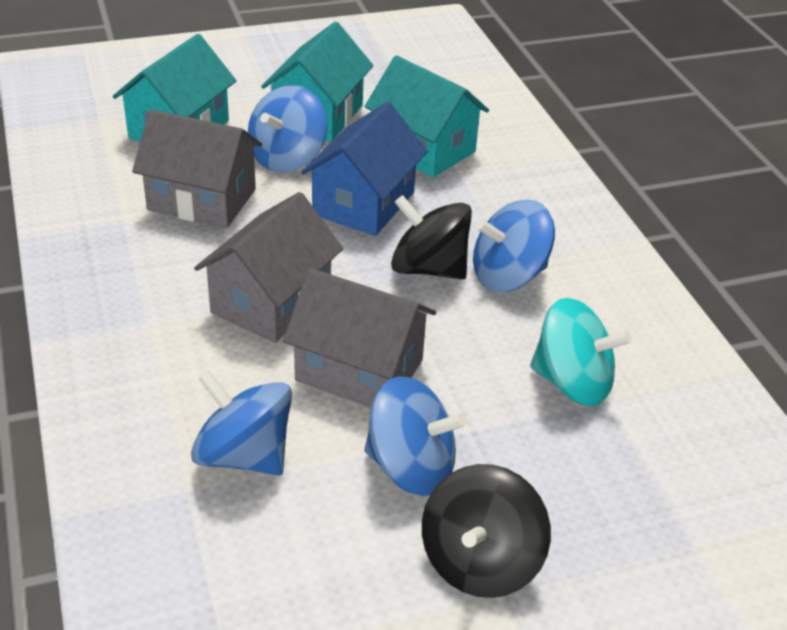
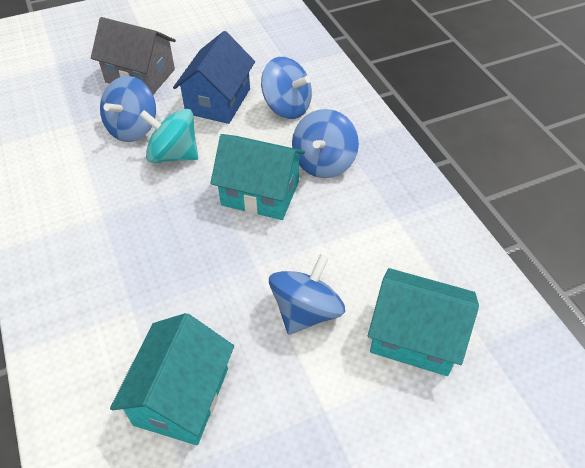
black spinning top: [391,195,472,280] [422,464,551,598] = 2 -> none = 0
grey house: [132,109,262,228] [194,192,343,343] [283,268,436,408] = 3 -> [91,17,176,94] = 1

